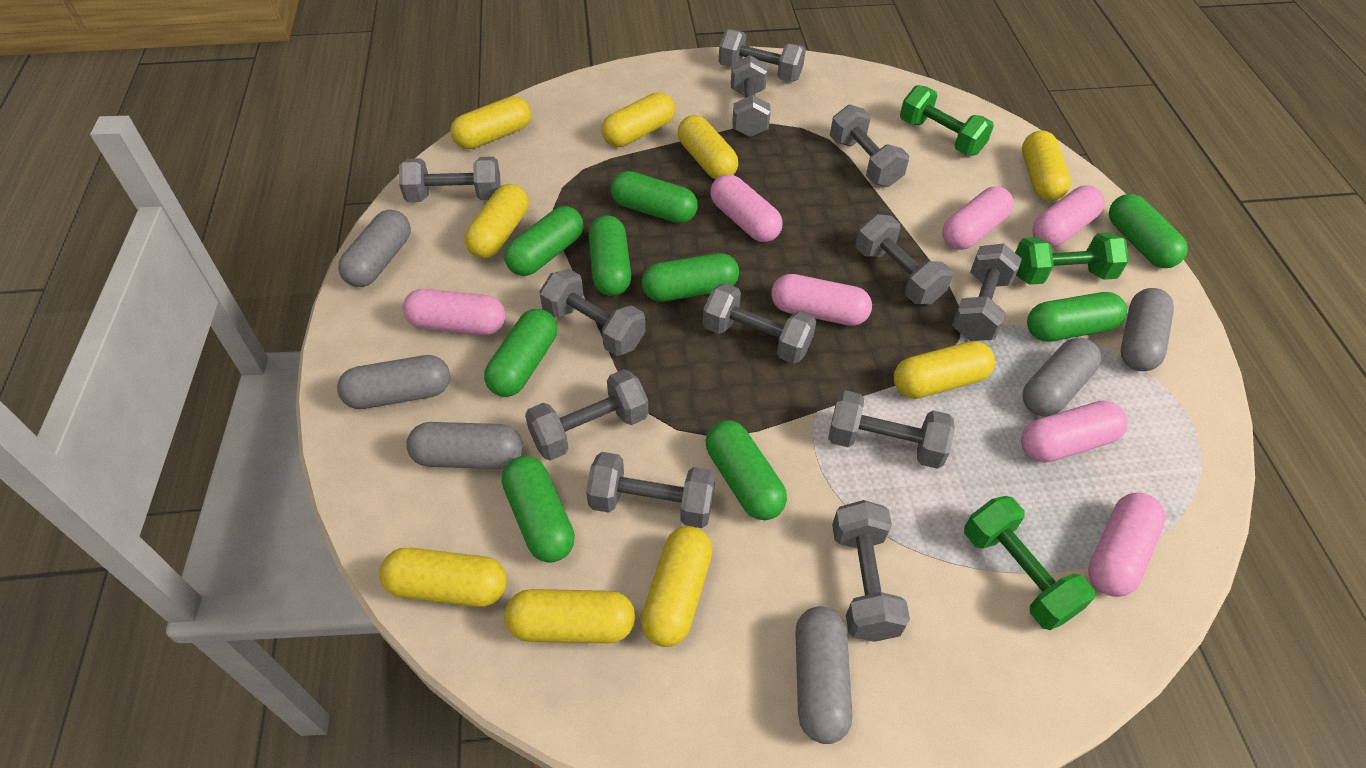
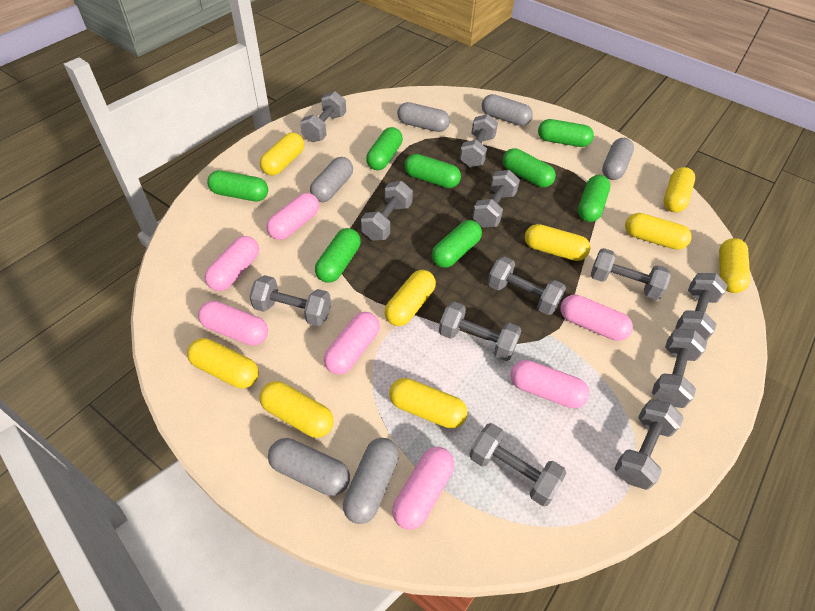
green capsule: [484,309,557,397] [502,456,575,563] [504,206,583,276] [589,216,631,296] [611,171,698,224] [642,253,739,302] [706,420,787,520] [1027,292,1127,341] [1109,194,1188,268] = 9 -> [207,170,268,202] [315,228,361,282] [366,127,403,170] [404,154,461,188] [432,220,482,268] [502,148,556,188] [538,119,594,147] [578,175,610,222] = 8
green dumbbell: [900,85,994,155] [964,496,1095,630] [1015,232,1129,285] = 3 -> none = 0

